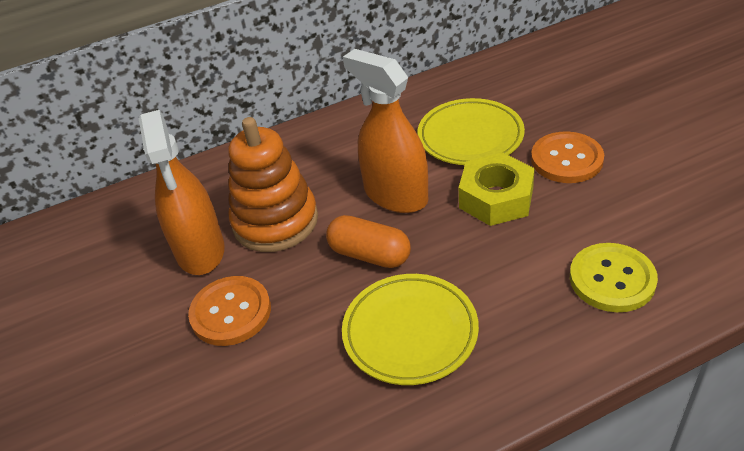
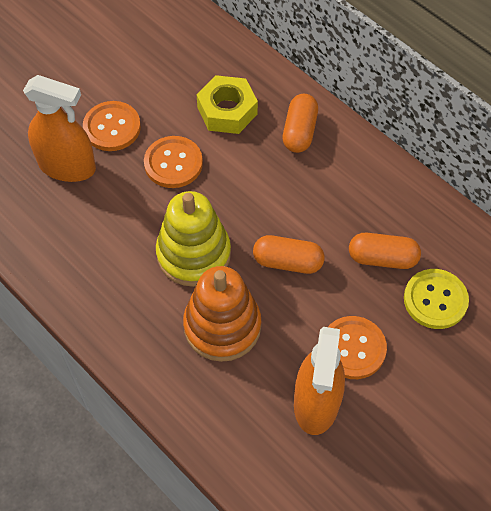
orange button: [188,276,271,346] [531,131,604,183] = 2 -> [83,101,141,151] [144,136,203,188] [328,316,387,379] = 3
orange capsule: [326,215,411,268] = 1 -> [253,235,325,274] [283,94,318,153] [349,233,421,269] = 3
yellow plate: [342,274,479,385] [418,98,525,165] = 2 -> none = 0
yellow stacking toy: none = 0 -> [156,191,231,287] = 1

